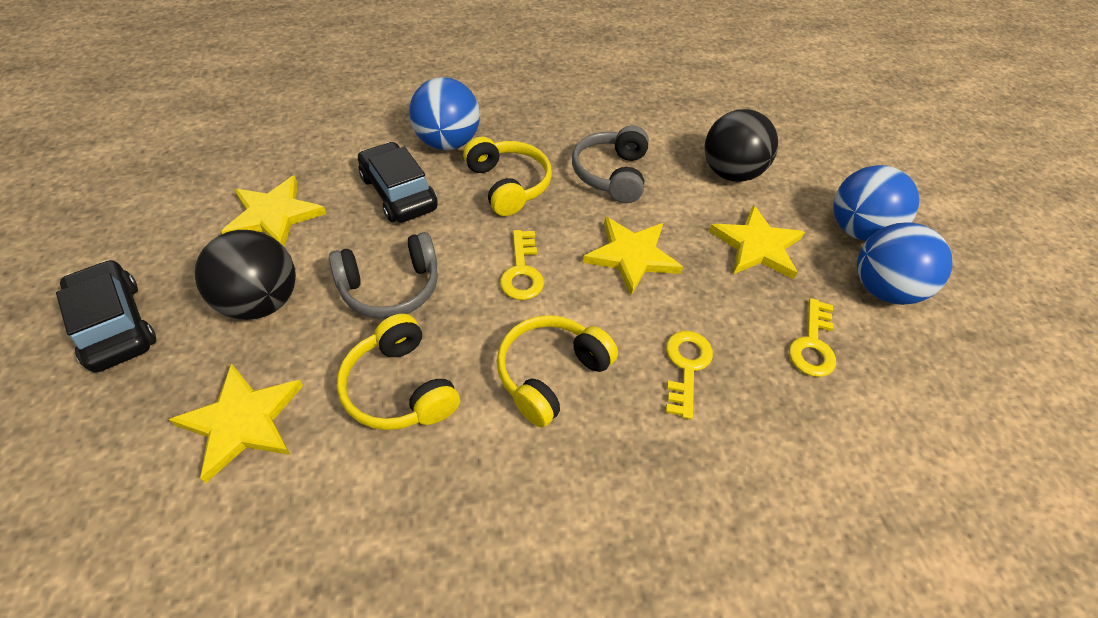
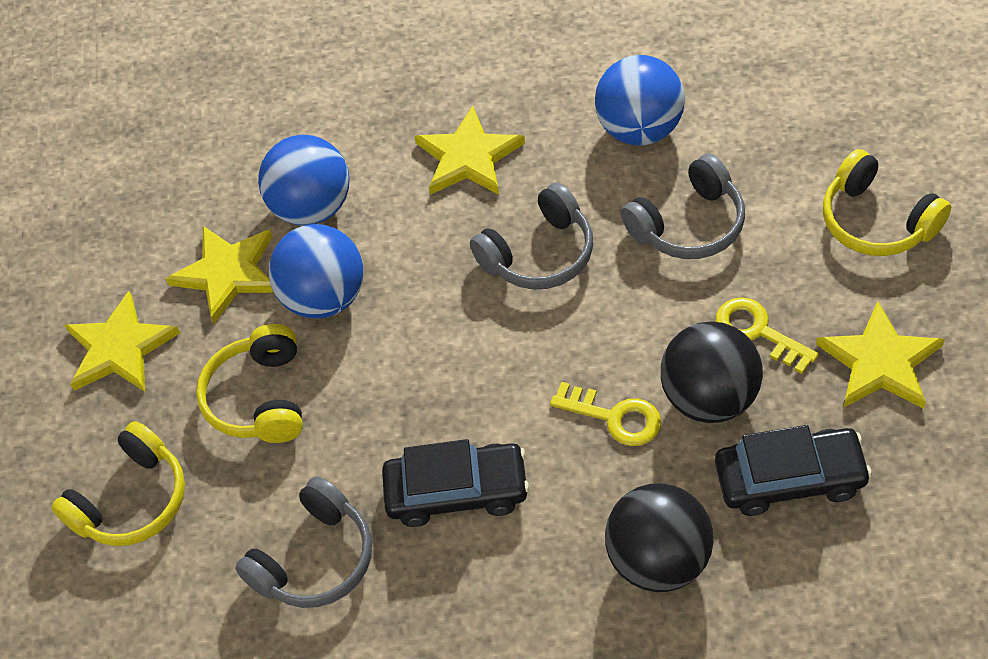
grey headphones: [329,232,438,319] [572,126,649,203] = 2 -> [235,476,372,608] [470,182,593,290] [621,154,745,259] = 3
yellow key: [500,230,544,300] [666,331,713,419] [789,298,836,377] = 3 -> [550,382,661,446] [716,297,819,374] = 2

